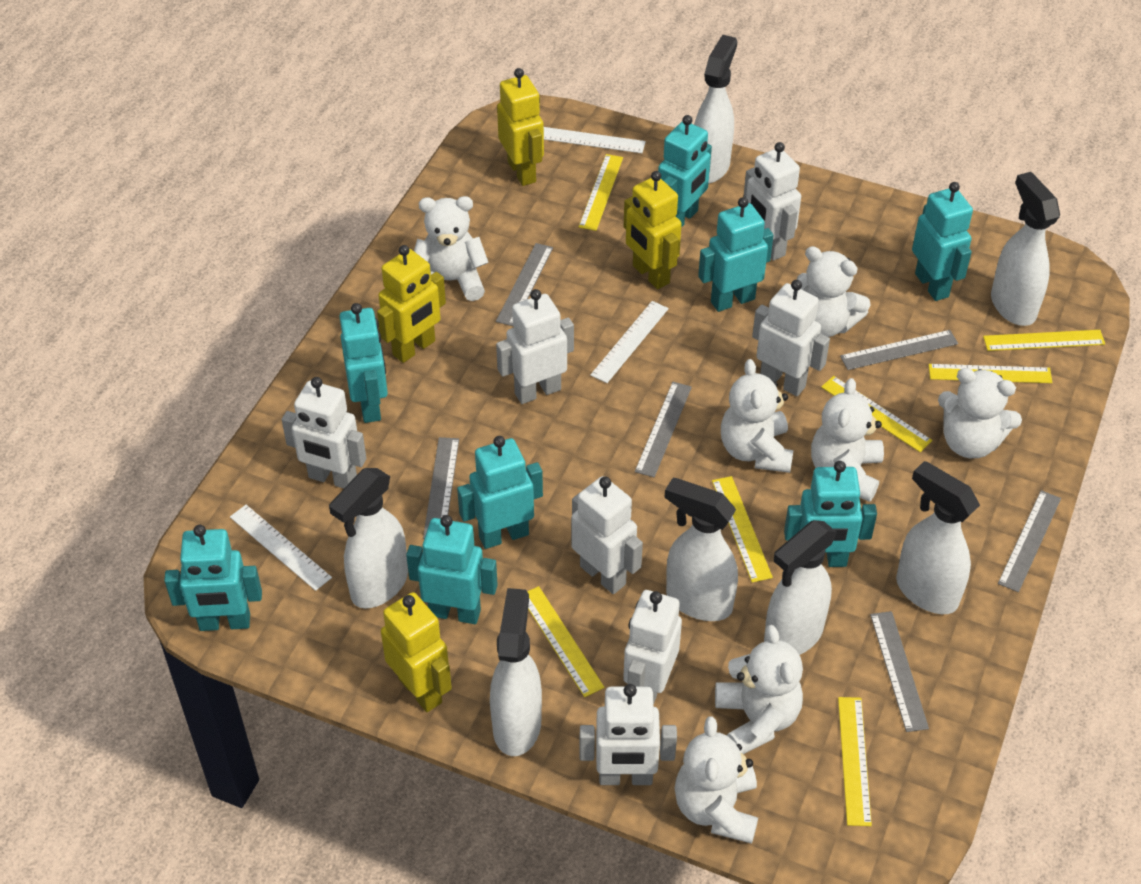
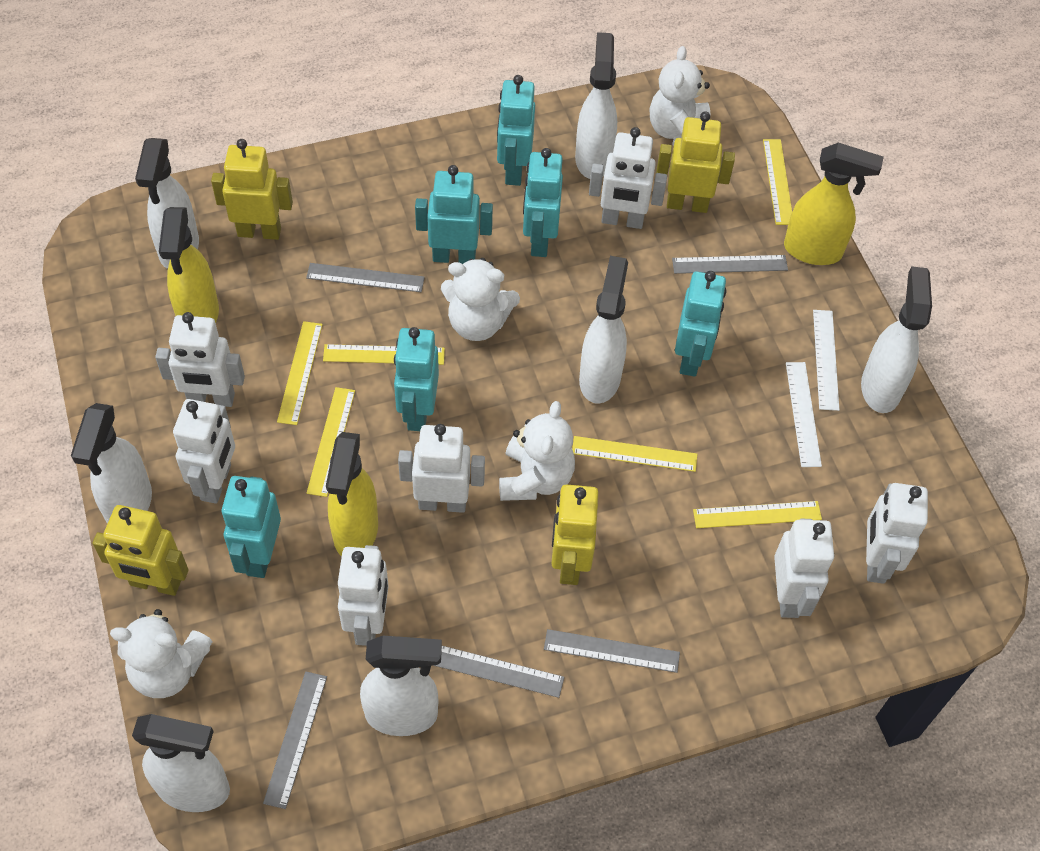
grey ruler: [423,437,459,539] [496,243,553,326] [635,382,692,477] [840,330,958,370] [870,611,929,732] [998,490,1061,592] = 6 -> [263,672,327,809] [306,263,425,292] [433,646,564,698] [544,629,680,673] [672,255,788,274] = 5
turquoise robot: [164,525,262,631] [339,303,388,423] [406,515,498,624] [457,436,543,549] [658,115,712,228] [698,197,773,312] [784,461,877,567] [912,182,973,301] = 8 -> [221,476,281,578] [394,327,439,431] [415,165,493,264] [497,75,535,186] [523,148,563,257] [675,271,726,377] = 6
white ruler: [230,505,332,591] [544,127,646,153] [590,301,669,383] = 3 -> [786,362,822,467] [813,310,839,411] = 2
white teddy bear: [414,196,489,301] [675,716,758,844] [715,625,803,754] [721,359,793,473] [796,246,871,337] [811,378,884,502] [938,368,1022,458] = 7 -> [110,609,213,698] [441,258,520,341] [499,401,575,501] [650,46,710,146] = 4
yellow ruler: [527,586,605,697] [579,154,623,231] [712,476,773,583] [821,376,932,452] [838,697,872,826] [929,364,1053,383] [983,330,1105,351] = 7 -> [277,321,323,425] [307,387,355,497] [323,344,445,365] [572,436,697,472] [693,501,822,528] [763,139,792,225] = 6
yellow spray bottle: none = 0 -> [159,207,219,323] [326,432,378,556] [784,143,884,265] = 3

